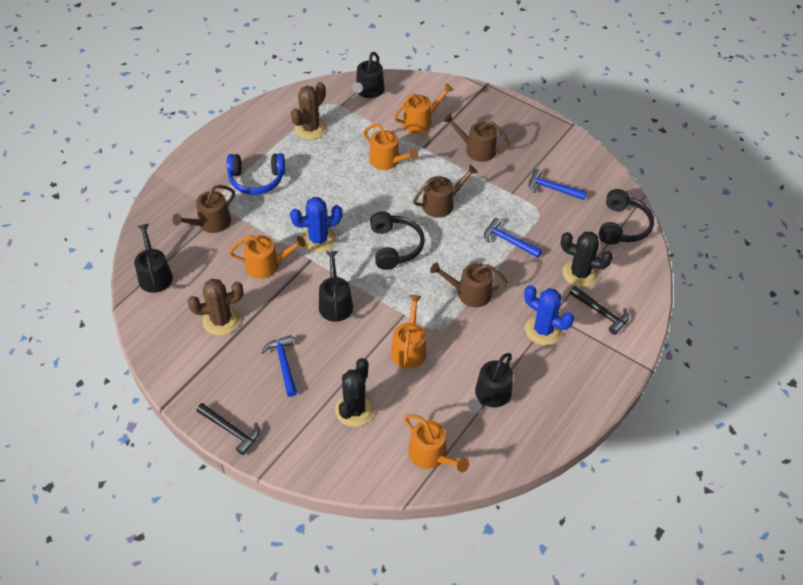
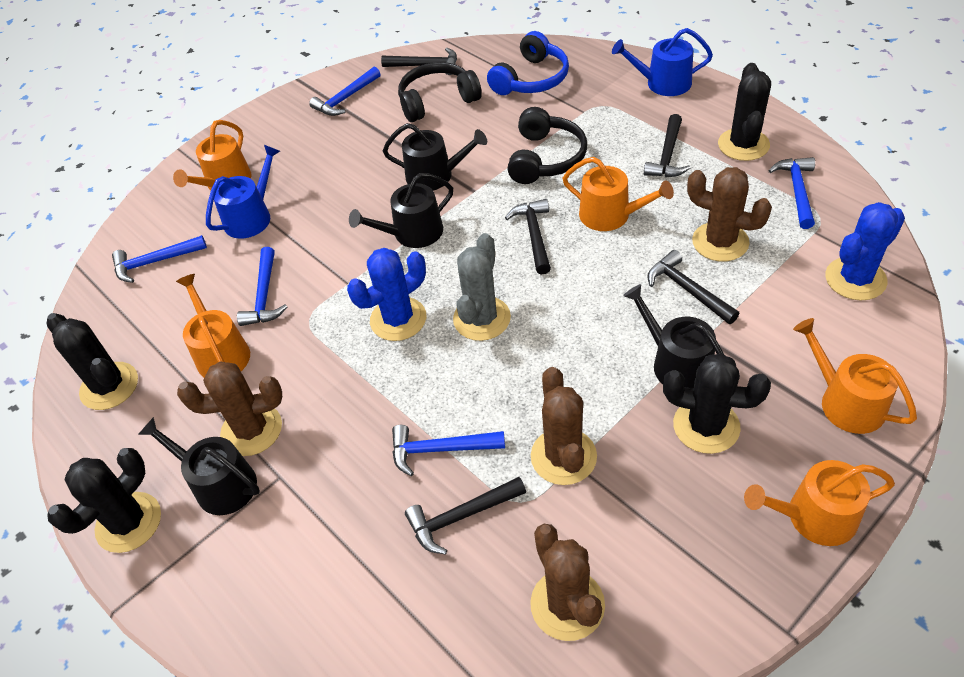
black cactus: [335,358,375,427] [561,232,613,287] = 2 -> [46,313,138,410] [47,448,161,553] [663,353,771,454] [718,63,771,161] = 4
black hammer: [196,403,259,455] [570,286,629,335] = 2 -> [381,48,457,75] [405,477,526,554] [505,199,551,275] [644,114,690,177] [647,250,739,324] = 5
blue hammer: [262,335,297,397] [484,218,542,258] [529,169,587,200] = 3 -> [112,235,207,283] [237,247,287,326] [309,67,381,116] [392,425,505,476] [768,157,815,229] = 5
blue watering can: none = 0 -> [206,145,280,239] [612,28,713,96] = 2
brown cactus: [188,279,244,336] [291,82,327,140] = 2 -> [177,361,282,456] [530,524,605,641] [531,367,597,485] [687,167,772,262] = 4
brown watering can: [172,185,235,233] [413,165,478,218] [430,262,508,307] [443,113,509,162] = 4 -> none = 0
grey cactus: none = 0 -> [453,233,511,341] = 1

